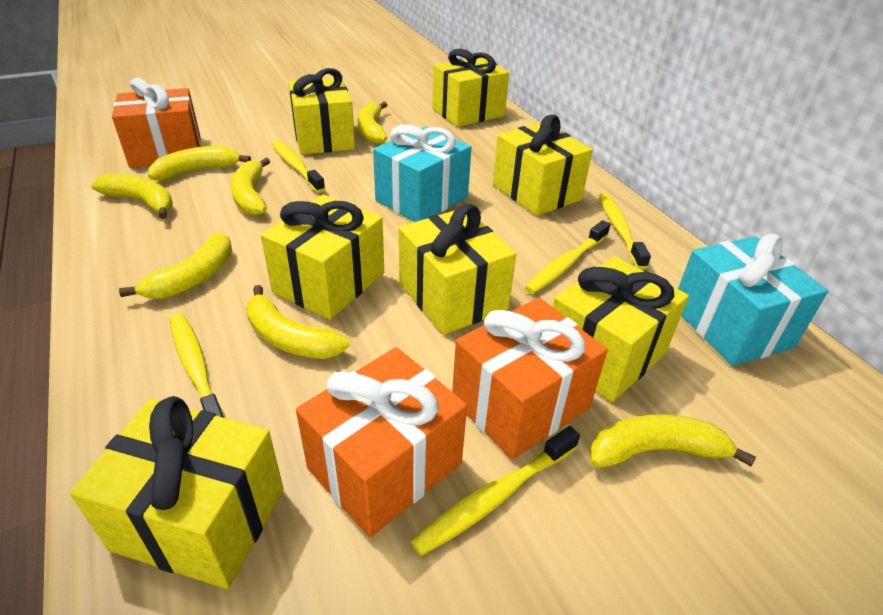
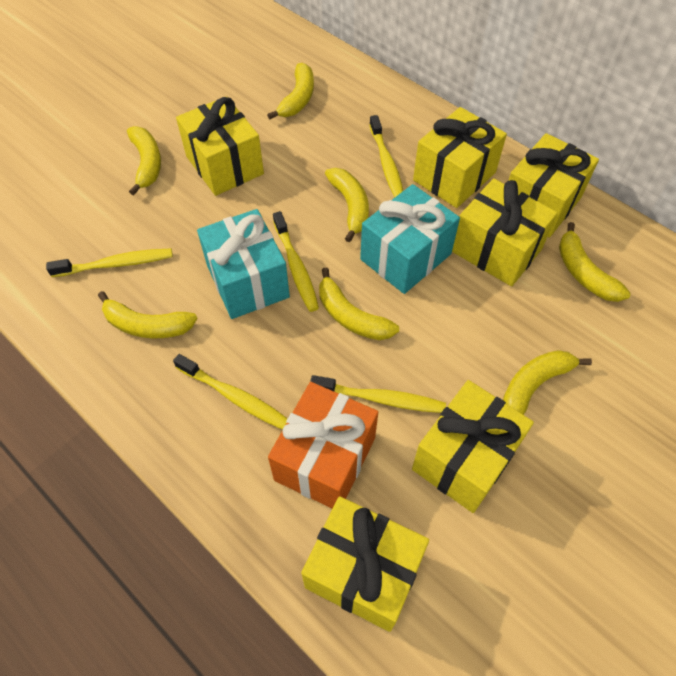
orange gift: [112,78,201,168] [296,347,467,537] [452,298,608,460] = 3 -> [268,382,378,509] = 1
yellow gift: [70,396,284,589] [261,195,384,320] [288,68,355,155] [399,204,516,335] [432,49,509,127] [493,115,593,216] [553,256,689,402] = 7 -> [176,96,264,196] [301,496,429,632] [412,380,534,513] [413,107,507,208] [452,178,558,286] [508,133,599,238] = 6

